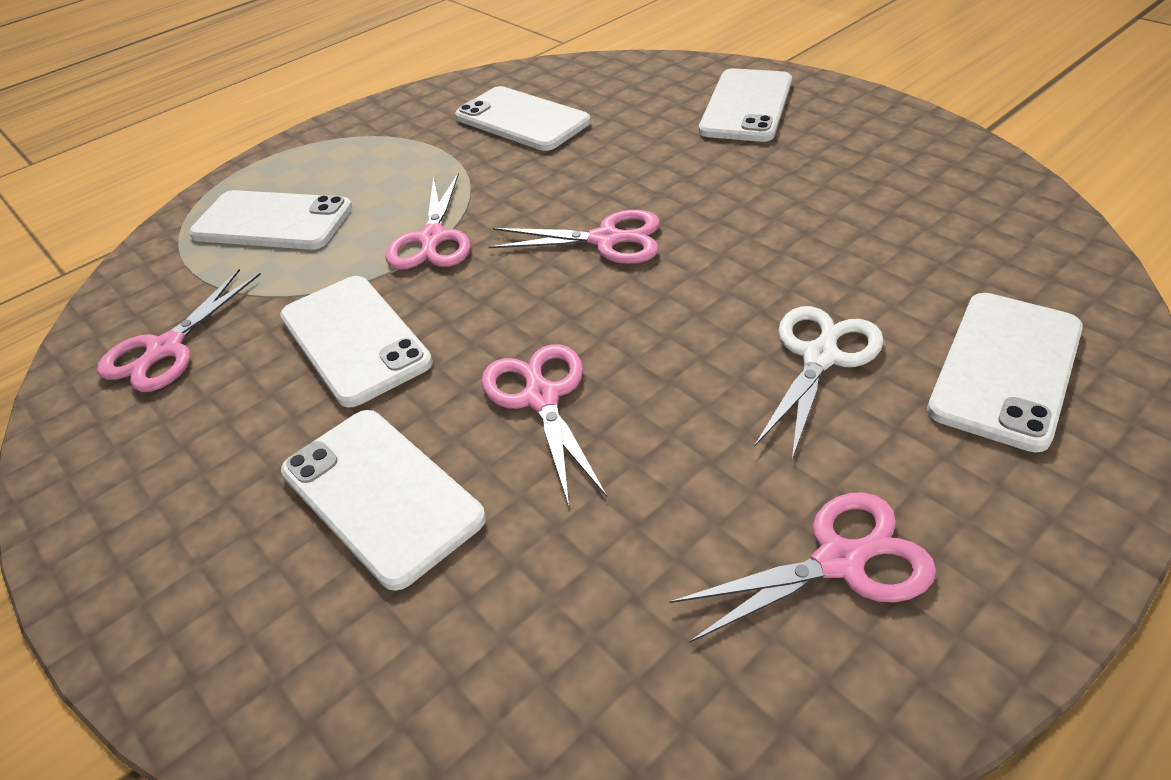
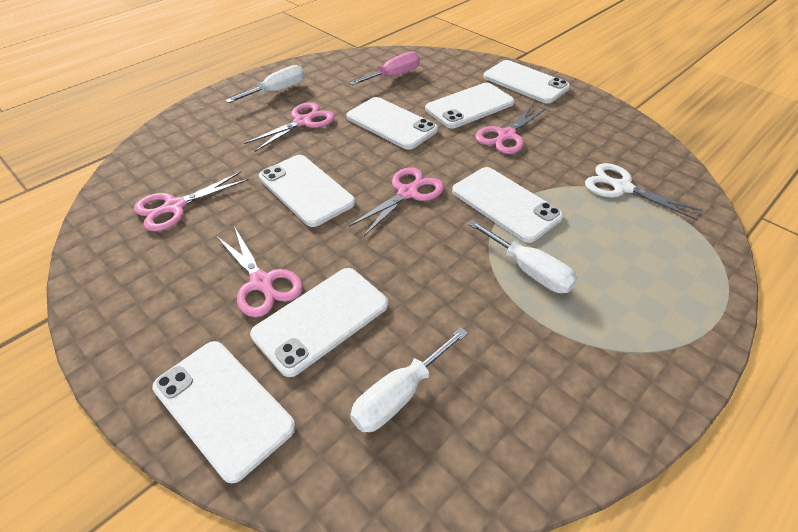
pink screwdriver: none = 0 -> [349,51,420,86] = 1
white phone: [189,190,353,250] [280,276,433,407] [281,410,486,591] [455,86,591,151] [699,68,792,142] [927,293,1083,452] = 6 -> [152,341,296,483] [250,268,388,377] [259,155,355,227] [346,97,438,150] [425,83,515,128] [452,167,563,243] [483,60,570,104] = 7
white screwdriver: none = 0 -> [225,65,304,103] [350,327,468,432] [468,220,577,293] = 3

